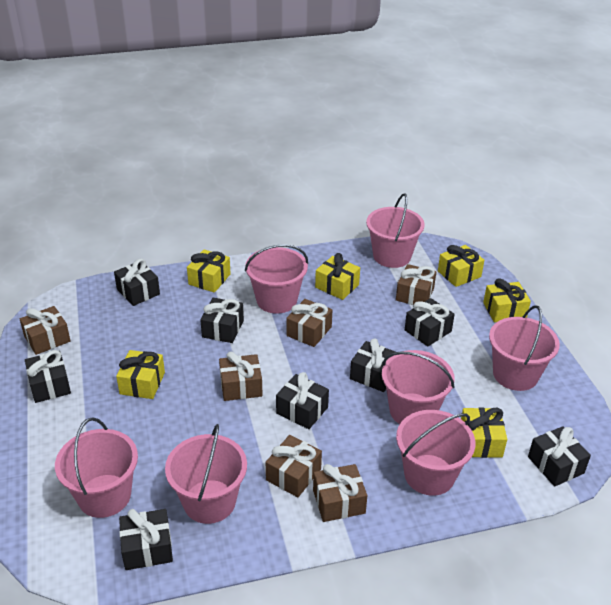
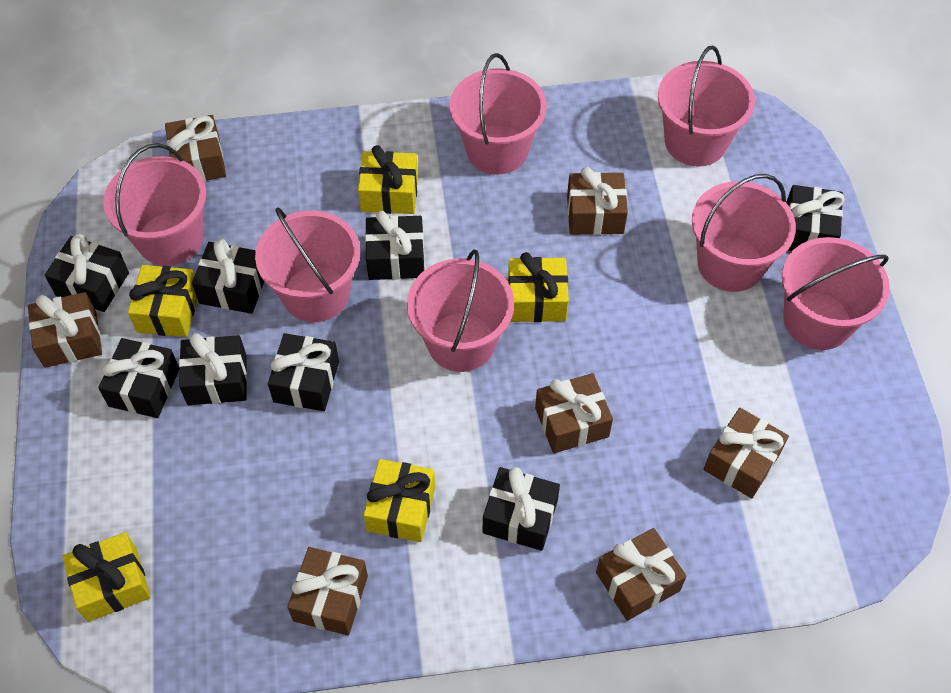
brown gift: [20,306,71,355] [219,352,263,401] [266,435,322,497] [286,299,332,347] [313,464,367,522] [396,264,436,305] = 6 -> [28,292,102,368] [165,115,226,182] [287,547,368,635] [535,373,613,453] [567,167,628,235] [596,528,687,621] [704,408,789,498] = 7
yellow gift: [116,350,165,399] [187,249,231,293] [315,253,360,300] [438,245,484,287] [461,407,507,458] [483,278,531,322] = 6 -> [62,532,151,622] [128,265,197,337] [358,145,418,214] [363,459,435,542] [508,252,569,322] = 5

